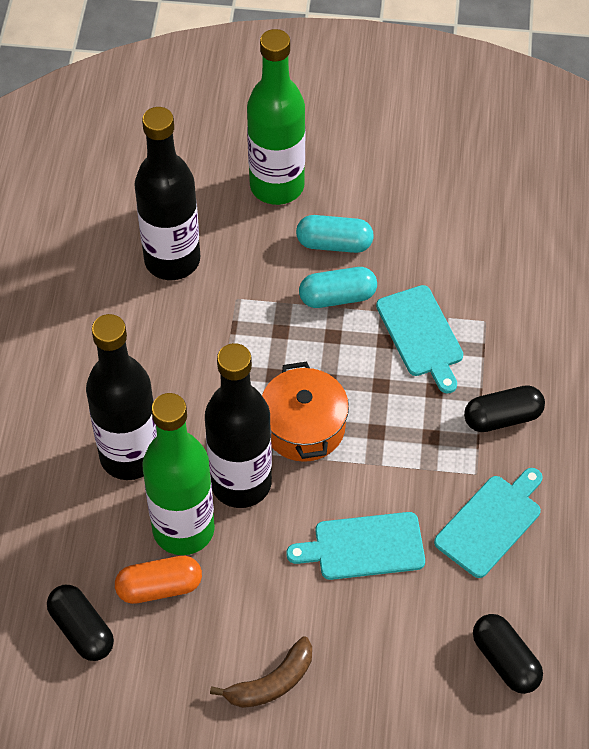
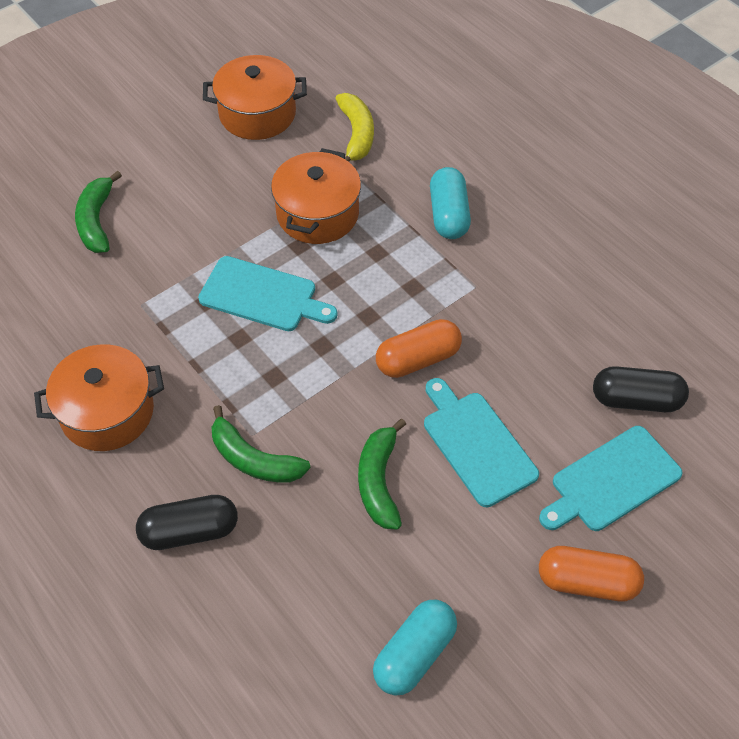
black bottle: [86,314,157,480] [134,107,200,280] [205,343,272,508] = 3 -> none = 0
black capsule: [47,585,114,661] [464,385,545,432] [473,614,543,694] = 3 -> [136,495,238,550] [593,366,689,412] = 2
brown banana: [210,636,312,708] = 1 -> none = 0
green banana: none = 0 -> [75,171,122,253] [211,405,311,482] [358,419,406,530] = 3
green bottle: [142,393,215,555] [247,29,305,205] = 2 -> none = 0
orange capsule: [115,556,202,604] = 1 -> [376,319,462,378] [539,546,644,601] = 2
orange pot: [262,362,349,462] = 1 -> [34,344,164,451] [203,55,307,140] [271,148,361,244] = 3
yellow banana: none = 0 -> [335,93,374,162] = 1

